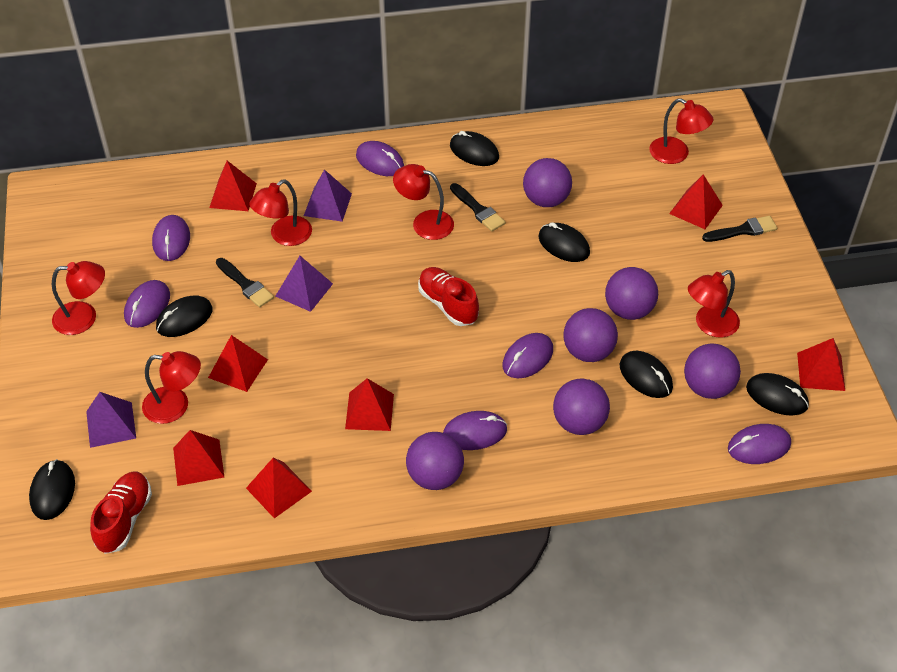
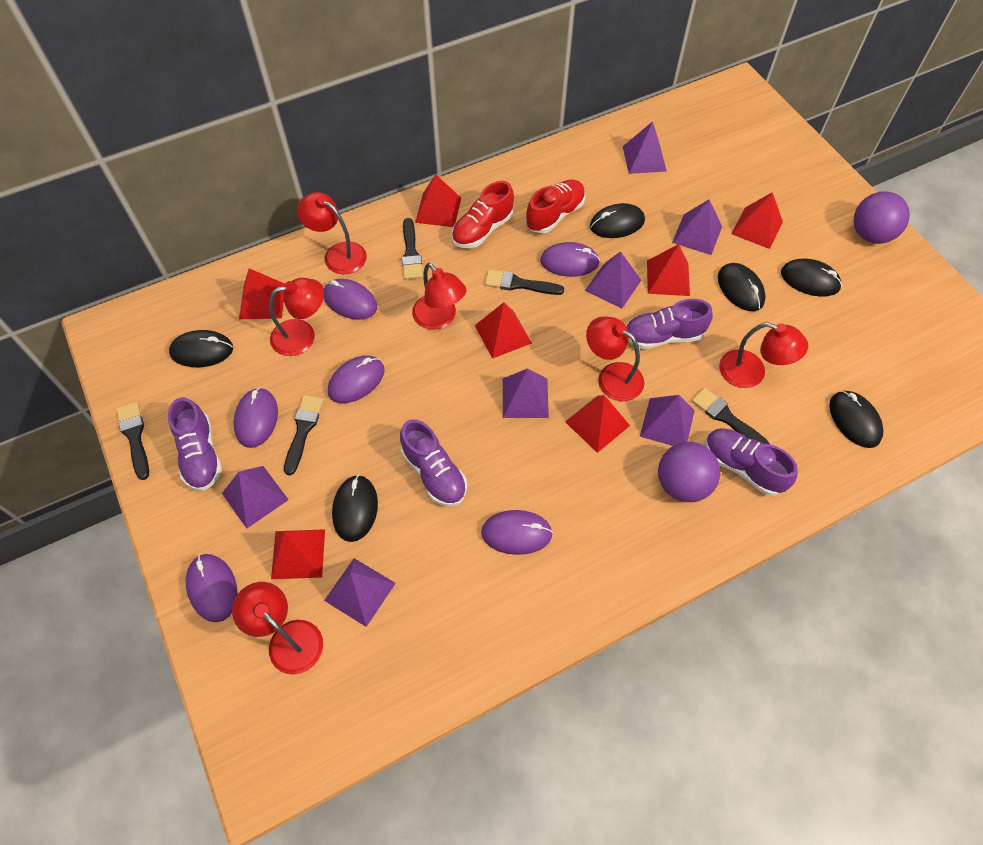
black brush: [216,258,274,308] [450,183,505,231] [702,216,777,242] = 3 -> [116,402,149,480] [284,395,324,475] [402,218,423,280] [485,269,564,295] [692,388,770,444] = 5
purple ball: [406,432,464,490] [523,158,572,207] [553,379,610,435] [563,308,618,362] [605,267,658,320] [684,344,741,399] = 6 -> [658,442,720,502] [853,191,910,244] = 2
purple pyramid: [86,392,136,448] [276,256,333,312] [304,169,352,222] = 3 -> [222,466,289,528] [324,558,396,627] [503,368,549,418] [585,251,641,309] [623,121,667,174] [640,395,695,446] [672,199,722,255] = 7
purple shoe: none = 0 -> [168,397,222,491] [400,419,467,507] [626,299,713,349] [705,428,798,496] = 4

